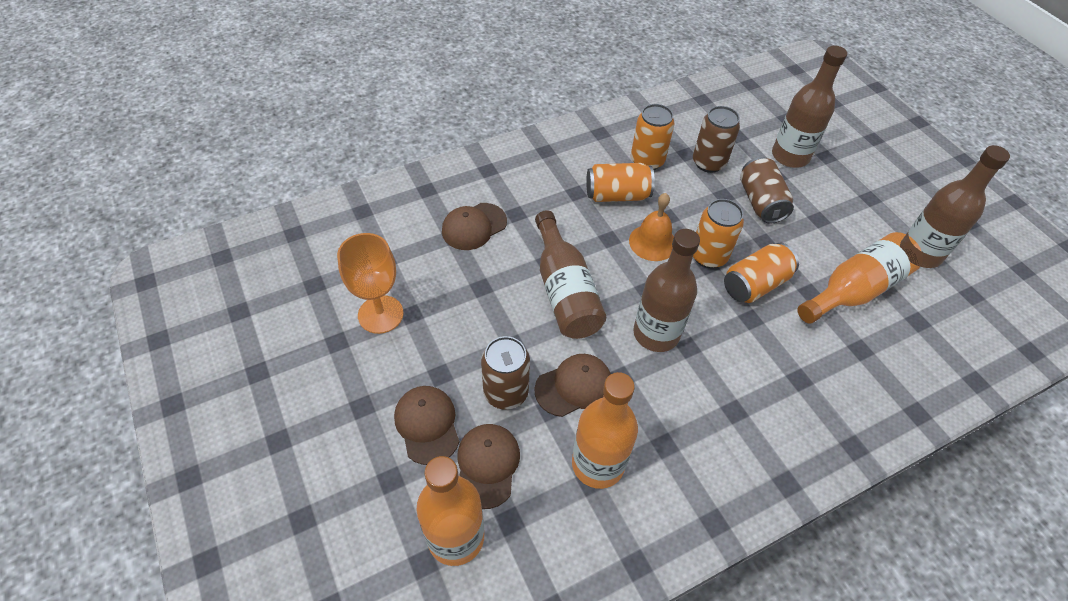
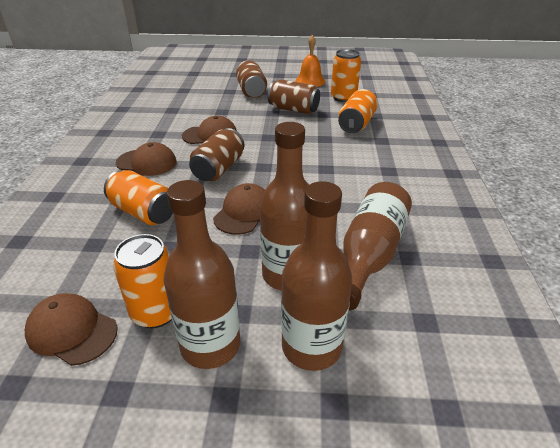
orange bottle: [416,456,484,566] [572,372,638,489] [797,232,923,324] = 3 -> none = 0
orange goblet: [337,233,403,334] = 1 -> none = 0

